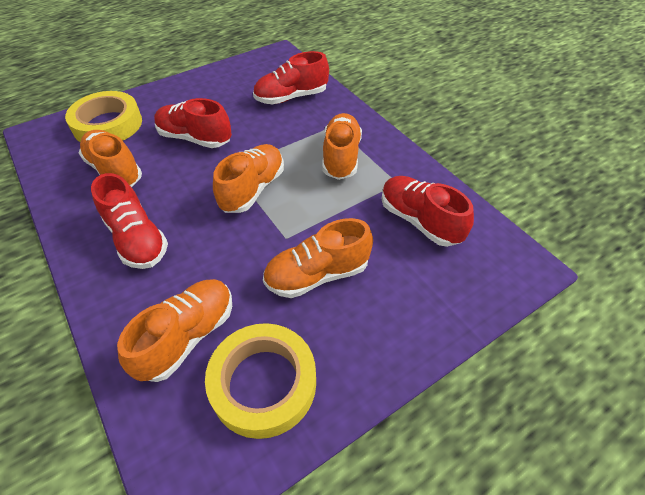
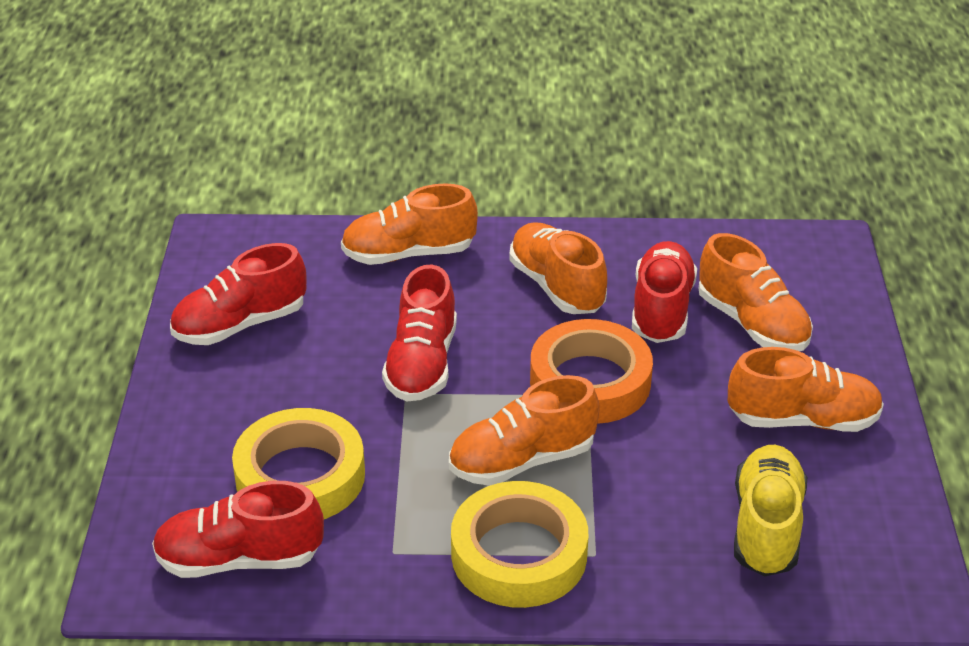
orange tape: none = 0 -> [530,319,653,424] = 1
yellow shoe: none = 0 -> [734,445,807,576] = 1

